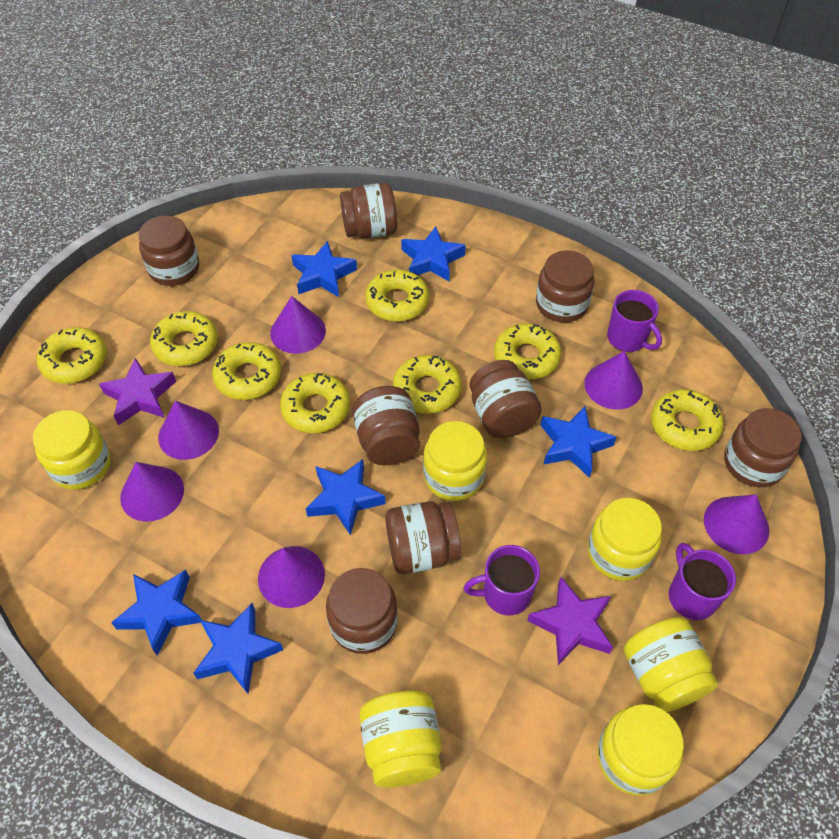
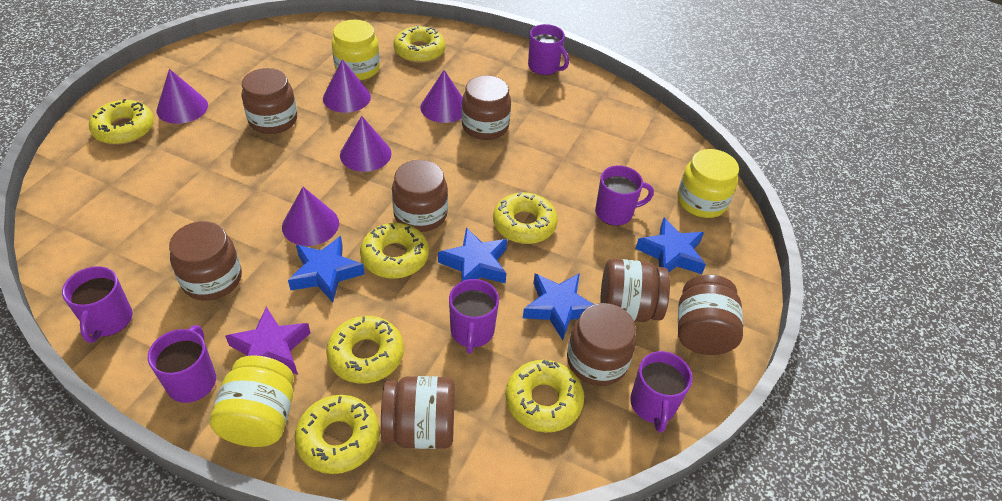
blue star: [111,570,202,656] [194,603,283,694] [291,241,357,297] [305,459,386,536] [401,226,466,281] [541,406,616,478] = 6 -> [288,236,365,303] [438,227,507,283] [523,273,594,340] [635,218,706,274] = 4
purple cone: [120,462,184,522] [158,401,219,460] [258,546,325,608] [270,296,326,354] [584,351,643,410] [704,494,769,554] = 6 -> [157,69,208,124] [282,187,339,246] [323,59,371,113] [340,116,391,172] [420,70,463,123] = 5
purple mug: [463,545,540,616] [607,290,662,352] [669,543,736,620] = 3 -> [62,266,133,343] [148,325,216,403] [449,279,499,354] [528,24,569,75] [595,166,654,226] [630,351,692,433] = 6
purple star: [99,358,176,425] [527,577,613,665] = 2 -> [225,307,310,375] = 1
yellow donut: [37,327,107,384] [150,311,218,366] [212,342,281,400] [280,373,350,433] [365,270,429,322] [393,355,462,414] [494,323,561,380] [651,389,724,451] = 8 -> [89,99,154,145] [295,395,379,474] [326,316,404,383] [360,223,429,279] [394,25,445,63] [493,192,558,244] [506,360,584,432] = 7
yellow jar: [33,410,111,490] [359,690,441,787] [423,421,487,501] [588,498,662,581] [597,704,684,796] [624,617,718,712] = 6 -> [210,355,294,447] [332,20,380,80] [678,149,739,218] = 3

